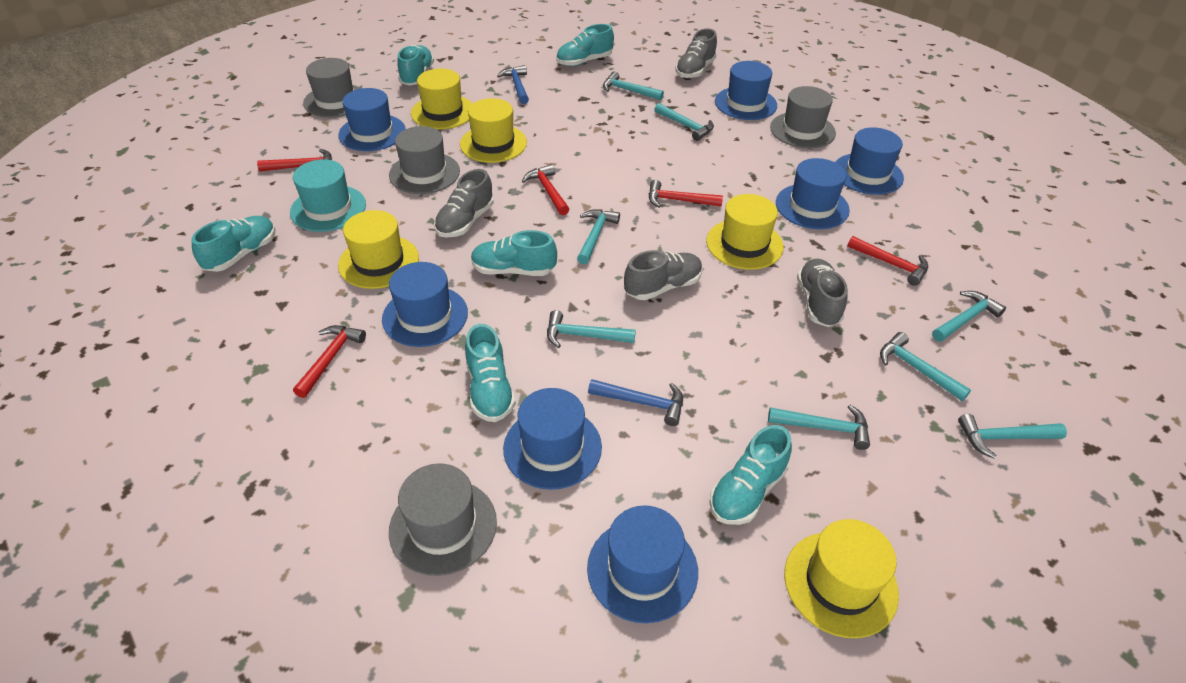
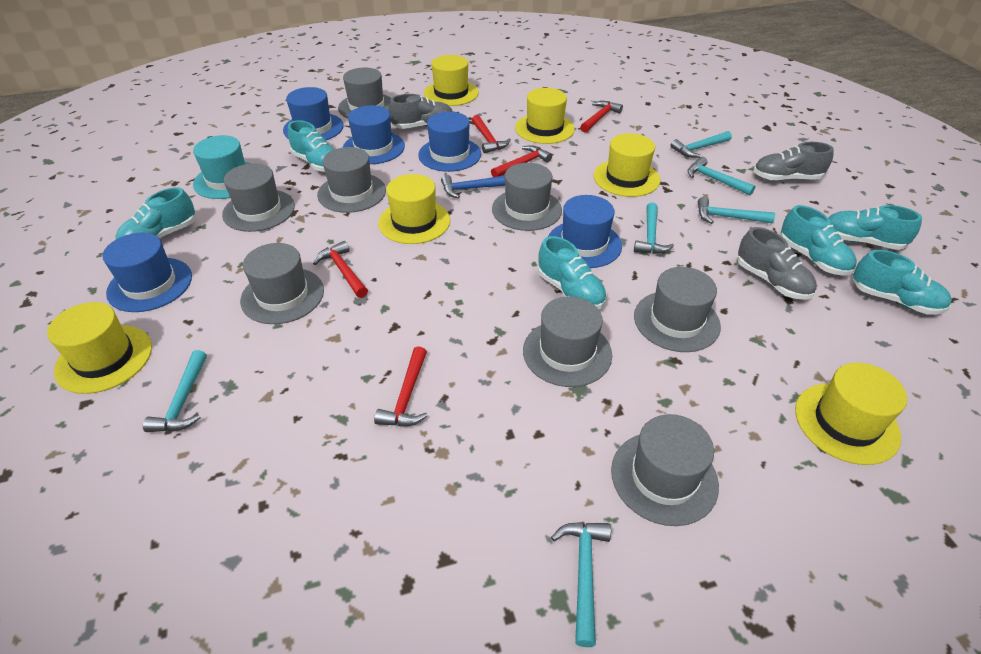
blue hammer: [497,65,529,104] [588,379,683,426] = 2 -> [441,175,505,198] = 1
blue hat: [338,88,406,151] [382,262,468,347] [503,388,602,490] [587,505,698,623] [715,61,777,120] [776,158,850,229] [835,127,904,195] = 7 -> [103,233,192,312] [283,87,344,140] [343,105,405,164] [418,112,481,172] [548,195,622,268] = 5
grey hat: [303,58,361,118] [389,126,460,194] [389,463,497,576] [770,86,836,148] = 4 -> [222,163,295,232] [240,243,324,324] [317,147,386,213] [338,68,391,118] [492,163,562,231] [523,296,612,387] [611,414,719,526] [634,267,721,352] = 8
grey shoe: [434,169,494,238] [624,250,703,300] [675,28,717,79] [797,259,848,327] = 4 -> [389,94,453,129] [738,227,817,300] [753,142,834,181] = 3
turquoise hammer: [547,310,636,348] [577,209,620,264] [603,71,664,100] [654,103,714,141] [768,405,870,450] [880,332,971,401] [932,291,1006,342] [958,414,1067,458] = 8 -> [143,350,207,432] [551,522,611,647] [634,203,674,254] [670,131,732,158] [687,157,756,195] [698,197,775,224] = 6
yellow hat: [338,210,419,289] [411,69,472,129] [460,98,527,163] [706,194,784,270] [784,519,899,638] = 5 -> [47,302,152,394] [378,174,450,244] [424,55,479,106] [515,88,575,144] [594,133,660,197] [795,363,907,465] = 6

